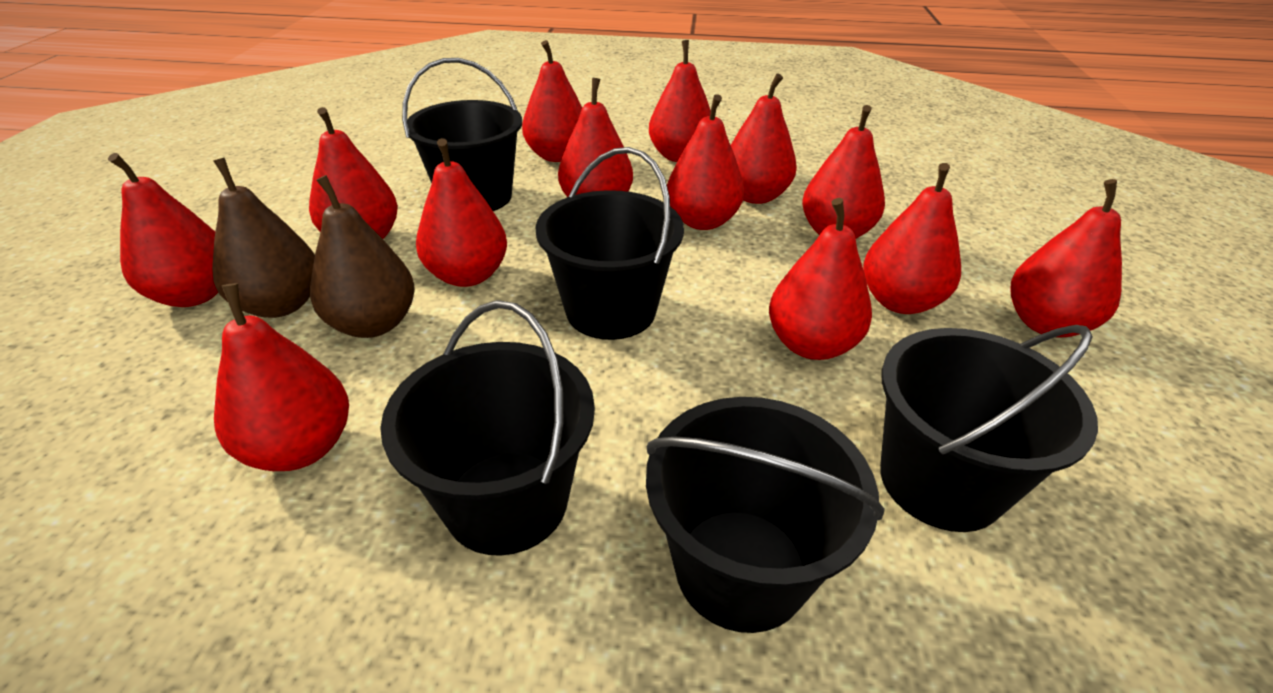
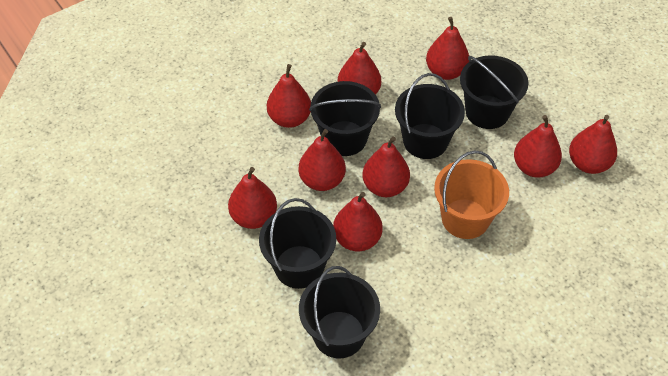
brown pear: [212,158,315,318] [310,175,415,338] = 2 -> none = 0
orange bucket: none = 0 -> [434,150,509,239] = 1
red pear: [108,153,218,307] [214,283,349,471] [309,107,398,239] [416,138,507,287] [522,40,582,162] [558,78,633,197] [649,40,711,162] [667,94,744,230] [731,73,797,204] [769,198,872,360] [802,105,885,239] [863,163,961,314] [1011,179,1122,338] = 13 -> [228,167,277,229] [267,64,311,128] [299,129,346,191] [333,192,383,251] [338,42,381,95] [362,136,410,197] [426,17,469,80] [514,115,562,178] [569,115,617,174] = 9

